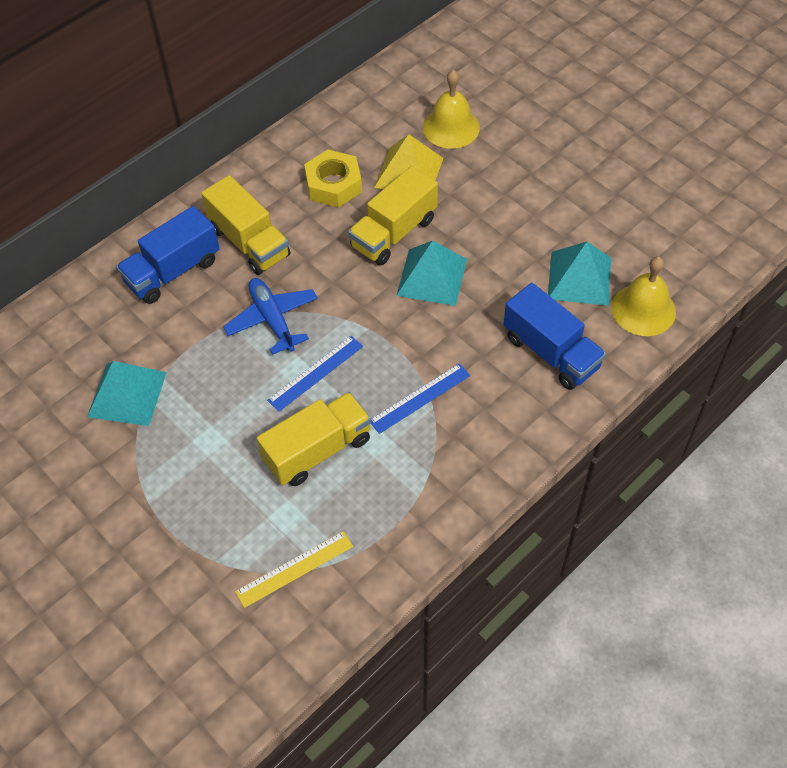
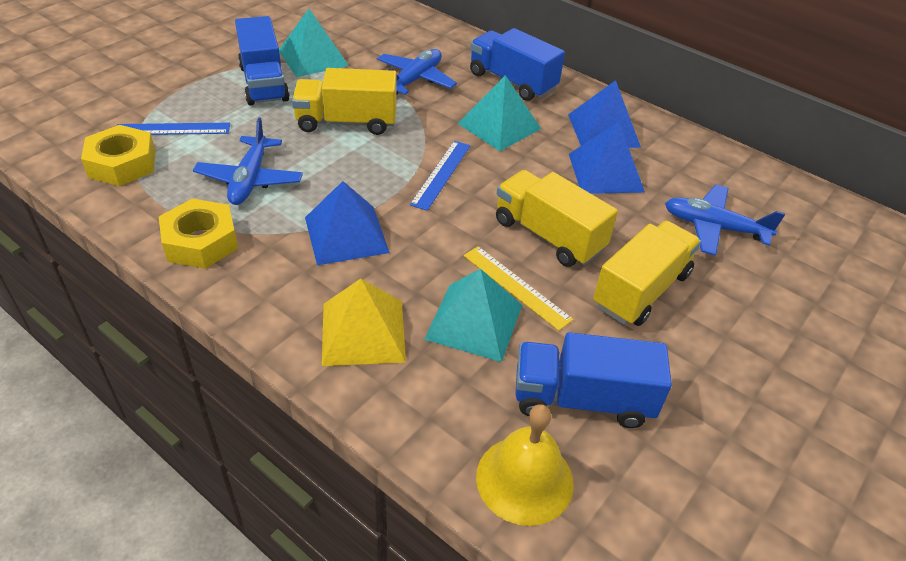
blue plane: [223,278,318,355] = 1 -> [193,118,303,205] [377,49,457,95] [665,184,785,256] = 3
blue pyramid: none = 0 -> [305,181,390,265] [568,80,641,148] [569,121,645,194] = 3
blue truck: [116,206,220,304] [503,283,606,390] = 2 -> [235,16,290,105] [470,28,565,101] [515,332,672,428] = 3
yellow bell: [423,70,480,149] [611,256,676,336] = 2 -> [476,404,574,526] = 1
yellow nut: [304,150,362,207] = 1 -> [81,125,156,186] [159,198,238,269] = 2

